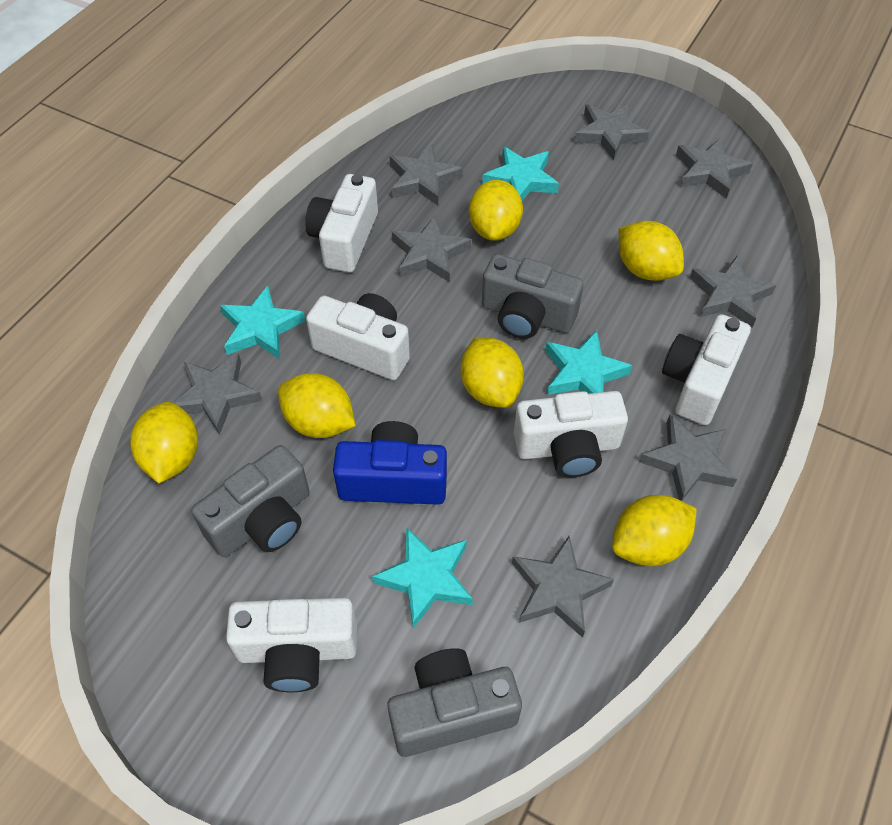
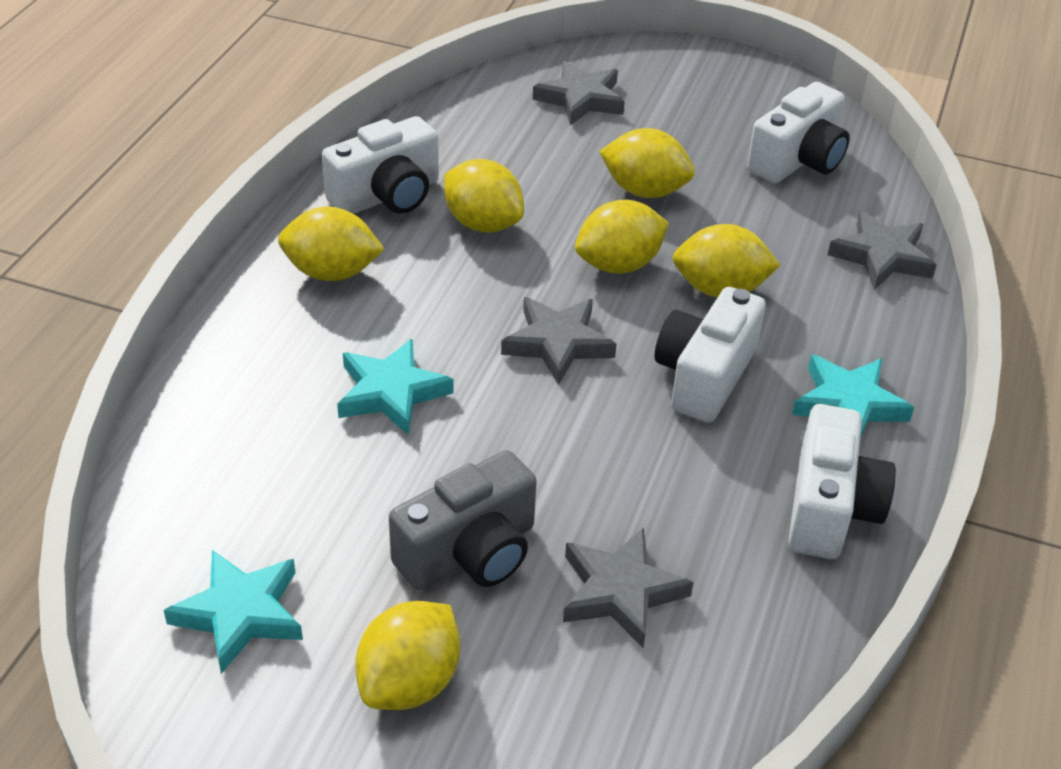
blue camera: [333,421,447,505] = 1 -> none = 0
grey camera: [191,445,310,557] [387,648,522,757] [482,254,584,339] = 3 -> [389,450,537,590] = 1
grey star: [173,353,262,435] [390,144,463,206] [392,215,471,282] [512,536,614,638] [574,104,649,161] [639,415,737,501] [676,138,753,199] [690,256,776,328] = 8 -> [501,297,616,385] [533,61,625,126] [563,528,694,648] [828,210,937,290] = 4
turquoise star: [220,286,305,359] [372,527,473,629] [482,146,559,201] [545,330,632,395] = 4 -> [164,550,303,674] [337,339,454,435] [792,354,914,439] = 3
white camera: [226,598,357,692] [305,174,378,272] [306,293,410,380] [514,391,628,478] [662,314,751,425] = 5 -> [322,116,439,214] [655,287,766,423] [747,82,850,184] [788,404,896,559] = 4

